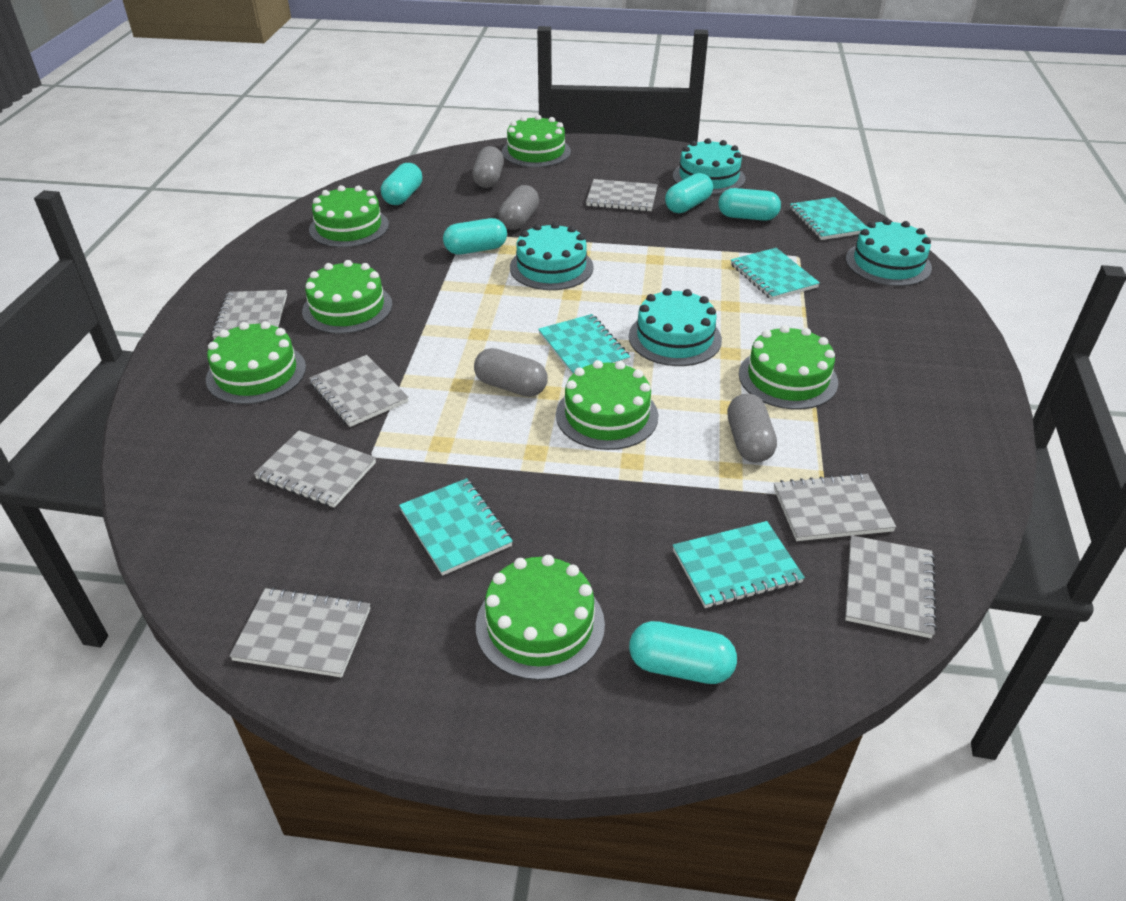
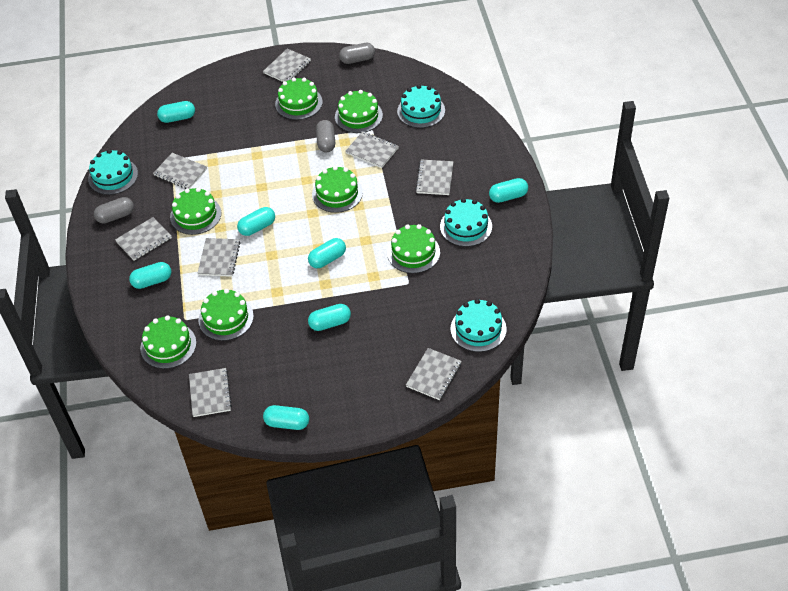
grey capsule: [472,146,504,188] [474,348,548,397] [498,185,539,230] [727,393,777,463] = 4 -> [94,197,134,224] [316,120,335,152] [339,43,375,64] = 3
grey notebook: [212,290,287,340] [229,587,370,677] [254,431,376,508] [309,355,409,427] [586,179,658,212] [774,473,896,541] [845,535,937,638] = 7 -> [115,217,172,261] [153,153,207,189] [189,368,232,417] [198,238,240,277] [263,49,311,82] [345,131,399,168] [406,348,462,400] [415,159,453,195] = 8
turquoise capsule: [381,163,422,205] [443,218,507,255] [629,621,737,684] [665,173,713,213] [718,188,781,221] = 5 -> [129,262,172,289] [157,101,195,123] [237,207,275,236] [263,405,309,430] [308,238,346,268] [308,304,351,331] [489,178,528,203] = 7
turquoise notebook: [399,478,513,576] [538,314,630,374] [673,521,805,608] [731,248,820,300] [790,197,866,240] = 5 -> none = 0

